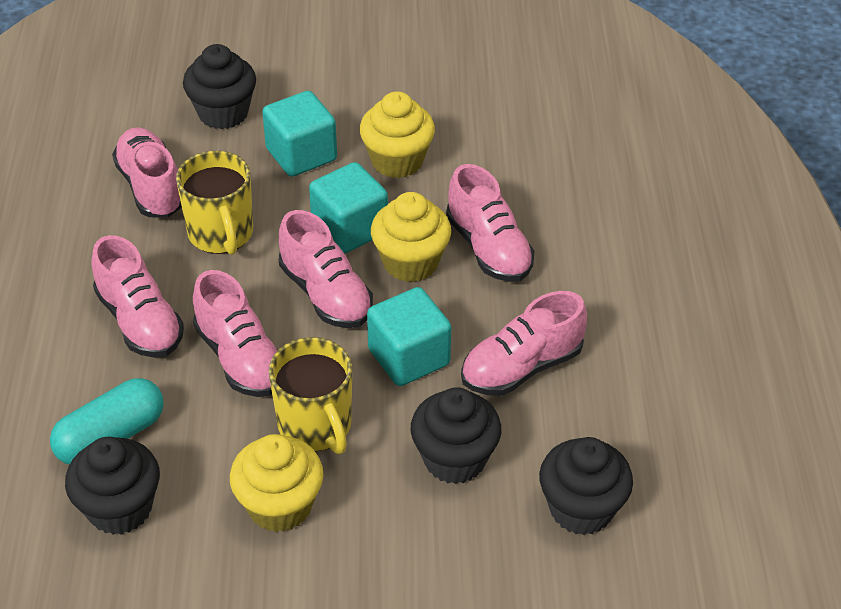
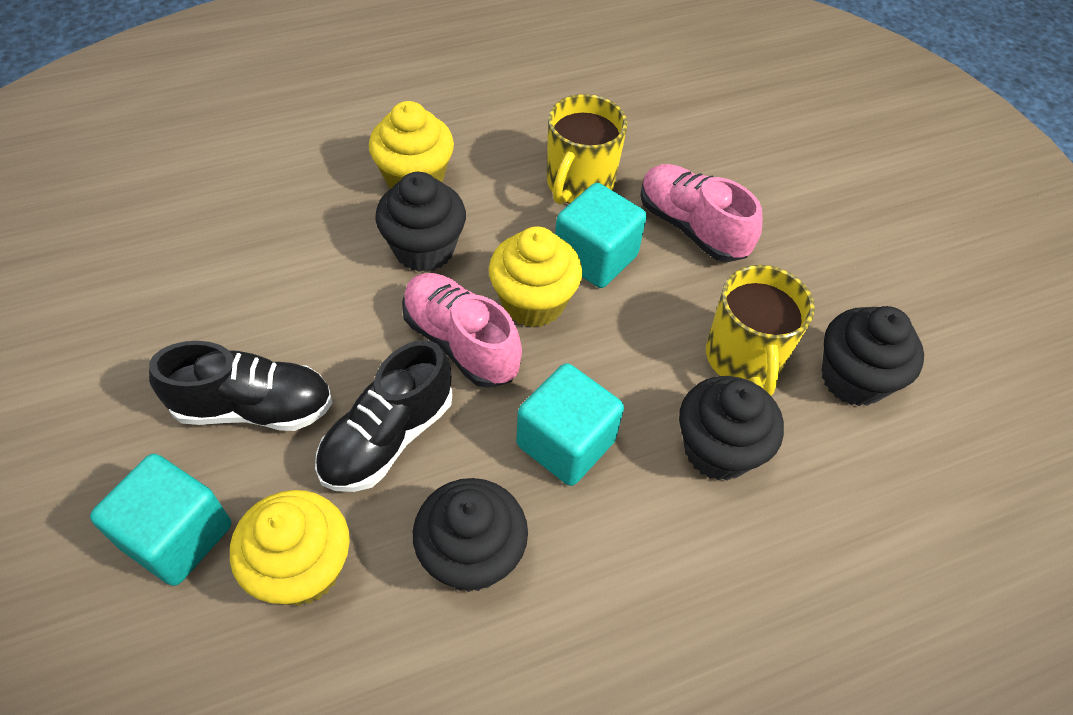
black shoe: none = 0 -> [149,341,332,431] [315,340,452,492] = 2
pink shoe: [91,235,184,358] [112,127,182,217] [193,270,278,397] [279,210,373,328] [446,164,535,282] [461,291,587,396] = 6 -> [402,273,522,388] [640,164,762,262] = 2
turquoise capsule: [50,378,164,465] = 1 -> none = 0

